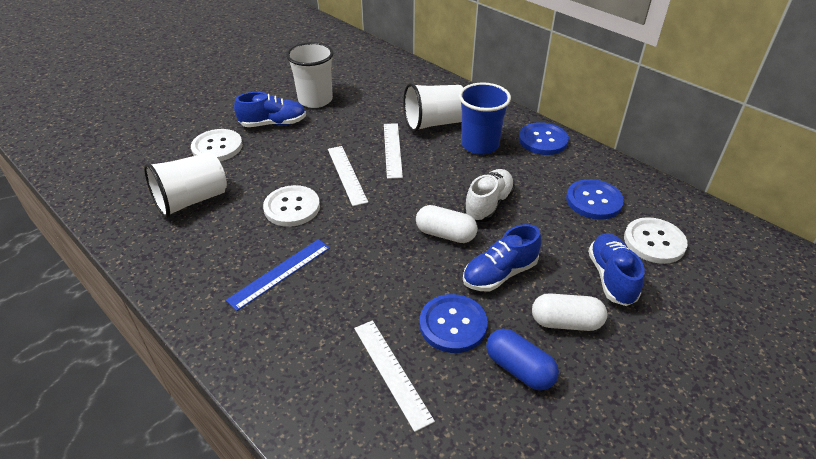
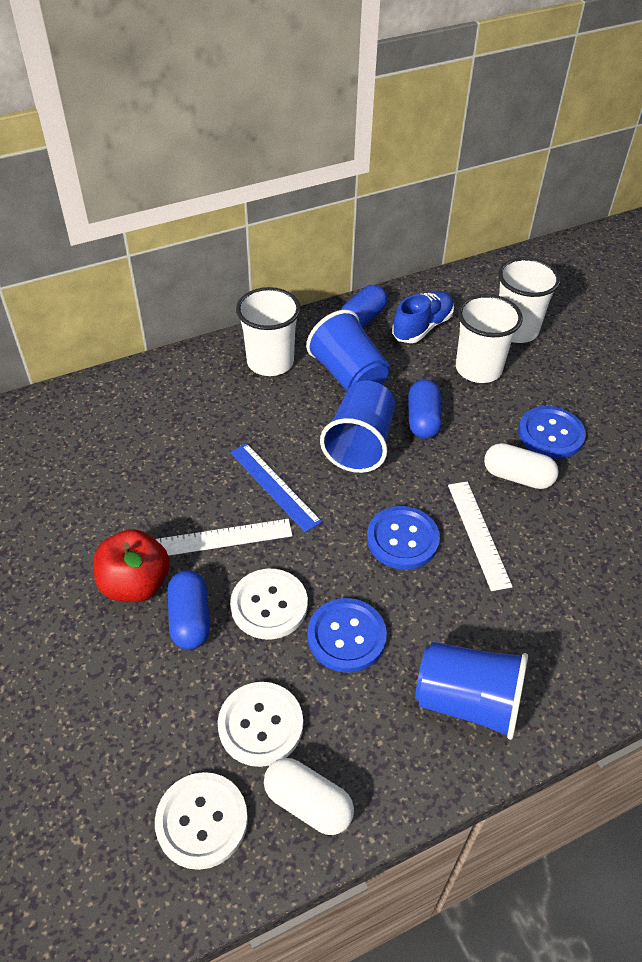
blue capsule: [486,329,559,390] = 1 -> [167,570,210,650] [341,285,387,328] [408,379,442,439] = 3
blue cup: [459,82,511,155] = 1 -> [306,310,390,391] [320,381,395,473] [416,642,528,740] = 3
blue shoe: [234,92,306,127] [463,224,542,291] [588,233,644,306] = 3 -> [392,291,454,343] = 1
red apple: none = 0 -> [93,529,170,602] = 1
white ruler: [328,146,368,206] [354,320,435,432] [384,123,403,179] = 3 -> [156,519,293,556] [448,481,513,591] = 2
white shoe: [464,169,515,222] = 1 -> none = 0

